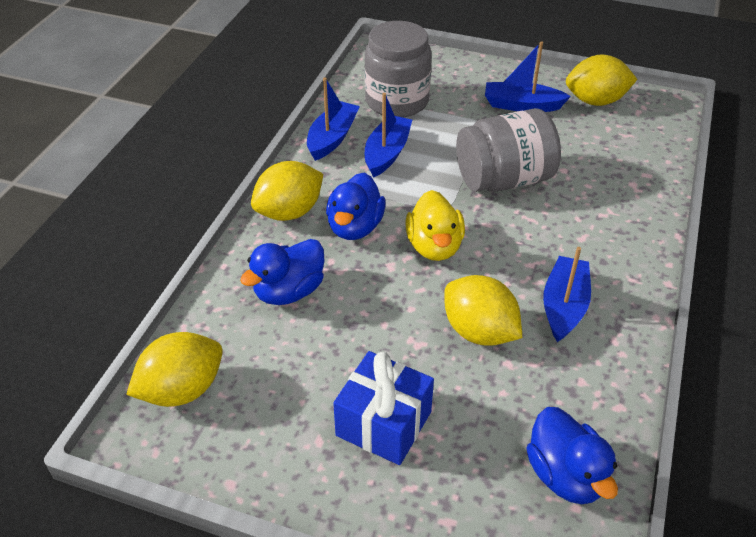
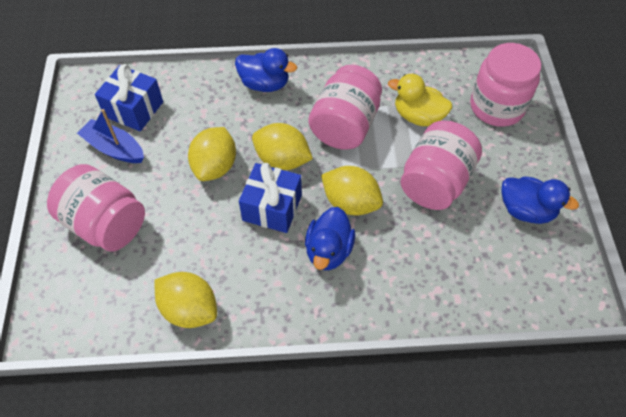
blue boat: [307,78,360,161] [365,93,412,178] [485,41,571,112] [543,247,591,342] = 4 -> [77,109,144,163] = 1
blue gift: [333,351,434,465] = 1 -> [95,64,163,131] [239,163,302,233] = 2
grey jar: [364,21,432,117] [456,108,561,192] = 2 -> none = 0
pink jar: none = 0 -> [47,164,145,251] [309,65,382,150] [400,121,482,210] [470,43,541,127] = 4

